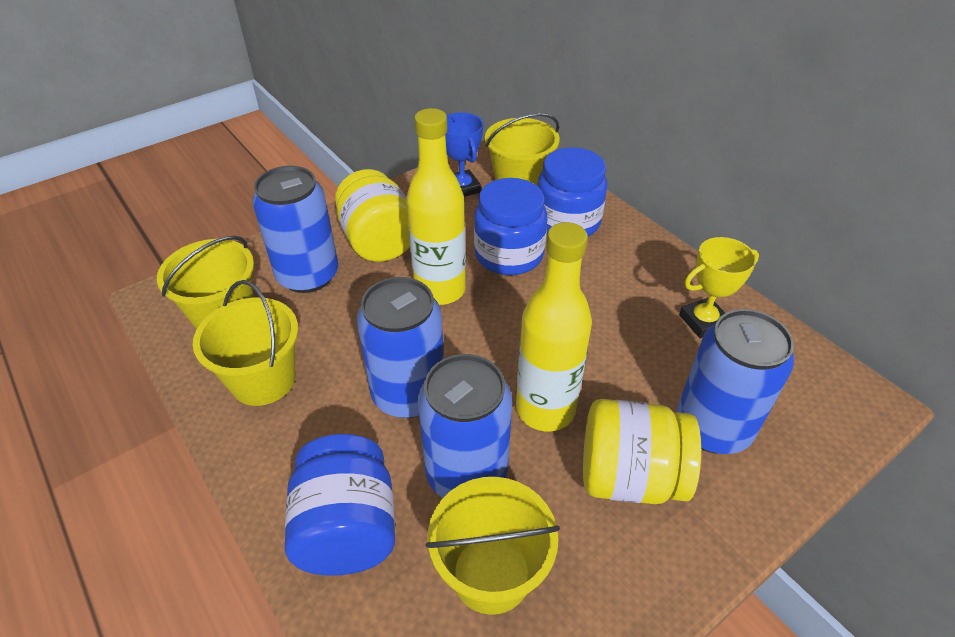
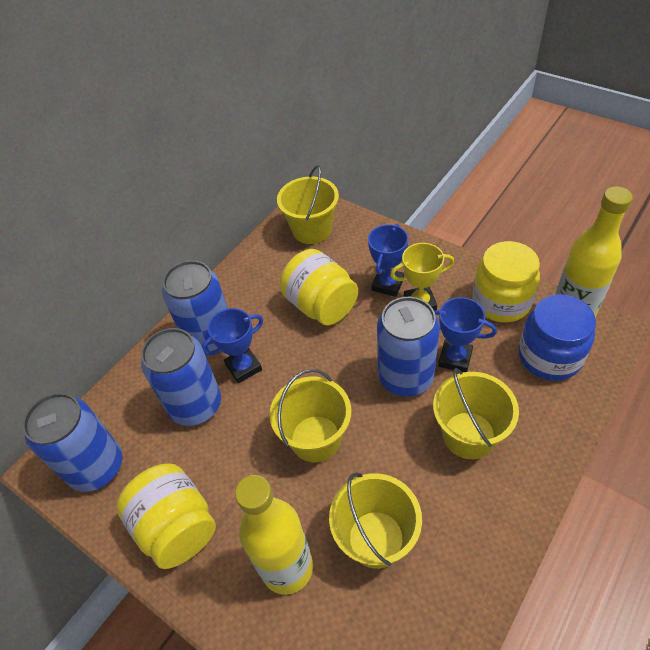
blue jar: [284,434,395,576] [474,178,547,275] [537,147,607,237] = 3 -> [518,294,596,381] = 1
blue trophy: [445,112,483,197] = 1 -> [202,308,263,383] [368,224,408,297] [434,297,497,372] = 3
yellow jar: [335,169,410,262] [583,399,701,504] = 2 -> [116,463,216,569] [280,249,358,326] [472,241,540,323] = 3

